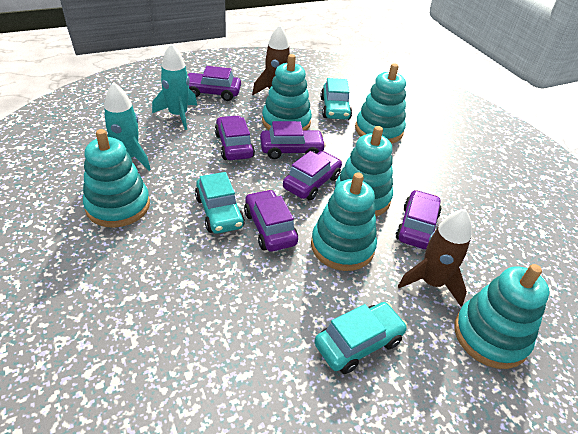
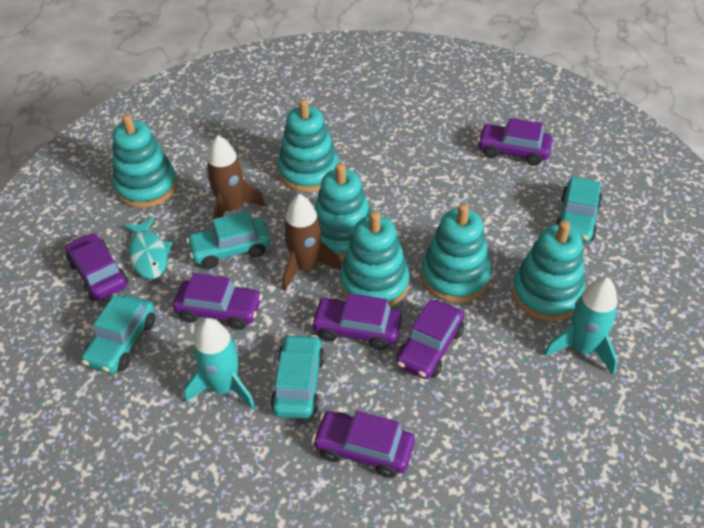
turquoise car: [195,172,245,234] [314,302,408,374] [321,78,352,120] = 3 -> [81,295,156,374] [186,211,270,269] [270,334,325,419] [555,177,602,242] = 4
turquoise fish: none = 0 -> [123,217,172,279] = 1

